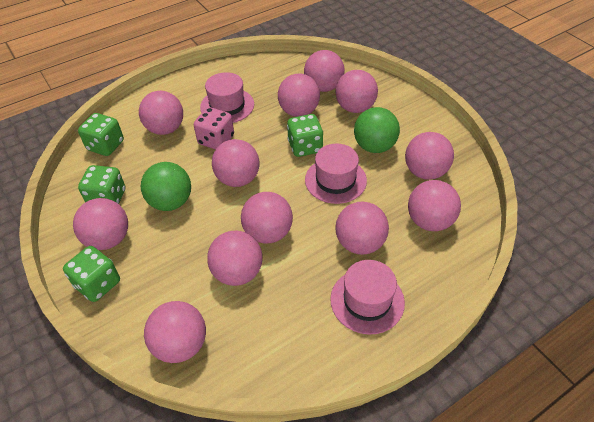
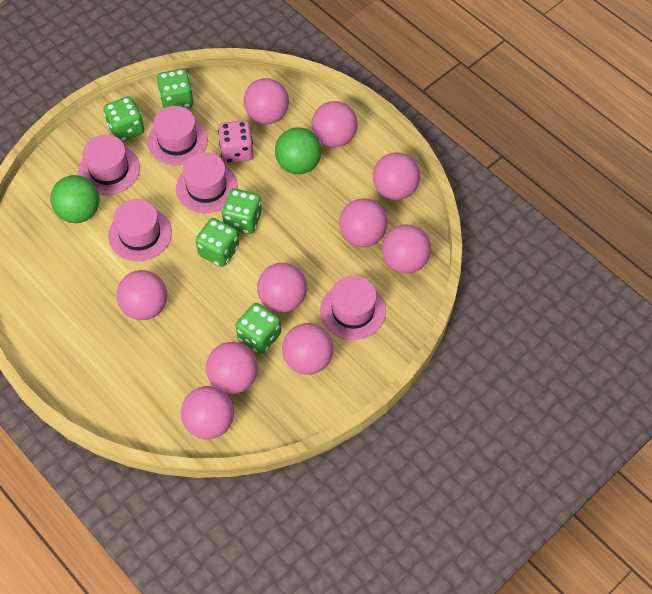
green dice: [63,246,120,302] [78,113,124,156] [78,165,125,204] [287,114,323,157] = 4 -> [103,96,144,142] [157,69,194,108] [195,218,239,267] [222,189,262,234] [236,303,281,354] = 5
pink ball: [73,198,128,250] [139,91,183,135] [144,301,206,363] [207,231,263,286] [212,139,260,187] [241,192,293,244] [278,73,320,117] [304,50,345,92] [335,70,378,113] [336,202,389,255] [405,132,454,180] [408,180,461,231] = 12 -> [116,270,167,320] [181,386,234,439] [206,342,258,394] [243,78,289,124] [257,263,307,312] [282,323,334,375] [312,101,358,148] [339,198,388,247] [373,152,420,200] [382,224,431,274] = 10
pink hat: [200,72,254,123] [305,144,367,204] [330,260,405,335] = 3 -> [78,135,140,195] [108,199,172,261] [147,106,208,165] [176,152,238,213] [320,276,386,340] = 5

